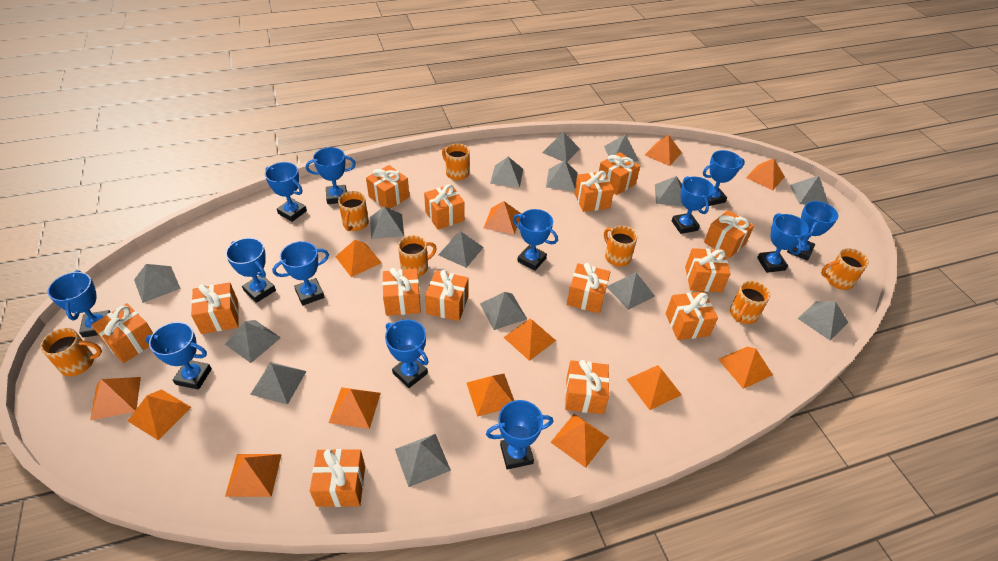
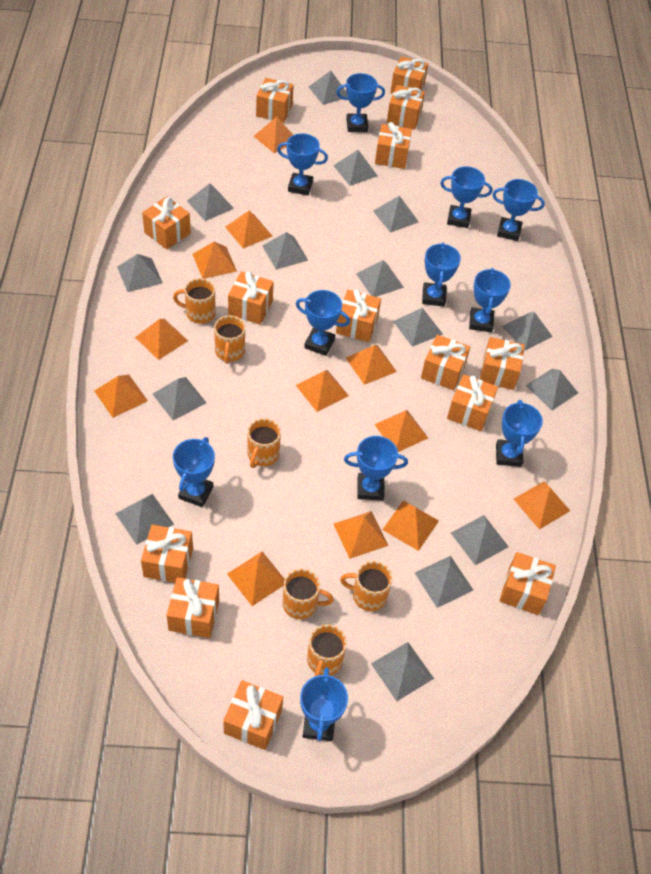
blue trophy: [47,270,110,338] [145,322,212,390] [226,238,276,303] [265,162,307,222] [272,241,329,306] [306,147,356,204] [385,319,429,388] [486,400,553,469] [513,209,558,271] [672,176,714,234] [703,150,745,206] [757,213,809,273] [787,201,838,261] = 13 -> [173,437,215,507] [277,133,328,195] [296,290,350,356] [300,667,348,741] [336,73,385,132] [344,436,408,501] [422,243,461,307] [440,166,492,228] [469,268,511,332] [492,179,545,241] [496,400,543,467] = 11
orange mug: [40,328,102,376] [338,191,369,231] [398,235,437,277] [442,143,469,180] [604,226,637,266] [730,281,770,324] [821,248,869,290] = 7 -> [173,278,216,324] [214,316,245,364] [247,418,281,468] [282,569,334,619] [307,625,347,677] [340,561,392,611] = 6
orange pyramid: [90,377,141,420] [128,389,191,440] [225,454,282,497] [329,387,381,429] [335,240,382,277] [467,374,514,417] [484,201,521,235] [503,319,556,361] [551,414,609,468] [626,365,682,410] [645,135,682,166] [718,346,773,389] [746,158,785,190] = 13 -> [94,375,148,418] [135,319,188,360] [193,242,237,279] [225,211,272,249] [227,551,285,606] [254,117,293,153] [296,370,349,412] [333,511,388,559] [346,345,397,385] [374,410,428,452] [382,500,439,551] [514,481,570,529] = 12

